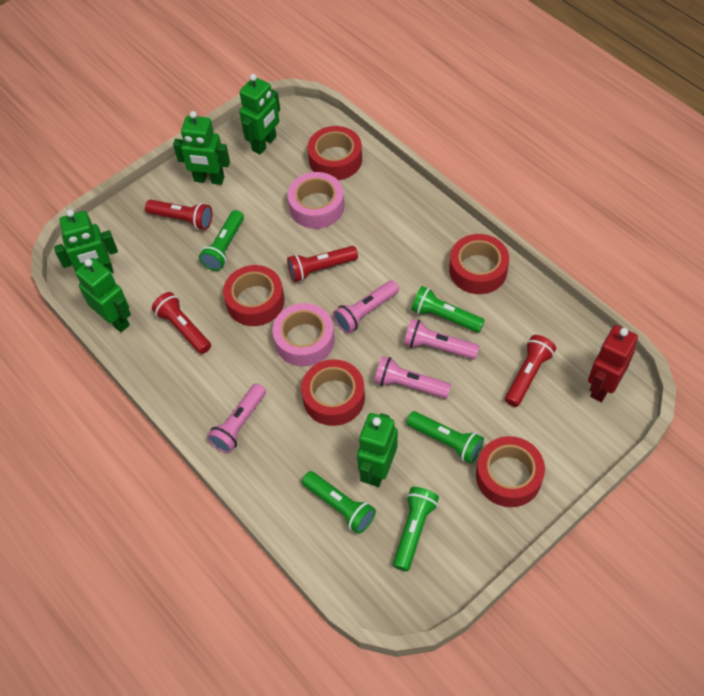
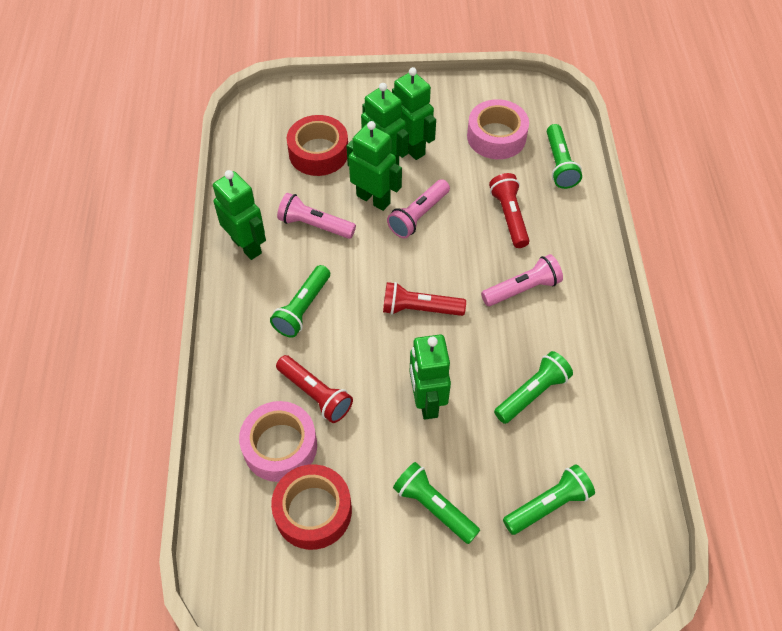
pink flashlight: [207,383,266,453] [333,280,399,334] [374,356,451,398] [404,319,479,359] = 4 -> [277,193,356,239] [387,179,450,239] [481,254,563,306] = 3
red flashlight: [145,200,212,230] [152,292,211,354] [287,246,358,282] [505,335,556,407] = 4 -> [276,355,353,423] [383,282,466,316] [489,173,530,248] = 3
red robot: [588,325,638,402] = 1 -> none = 0
red tape: [223,265,285,326] [301,359,365,426] [308,126,362,180] [449,234,509,294] [476,436,545,507] = 5 -> [271,464,352,550] [287,115,348,176] = 2

